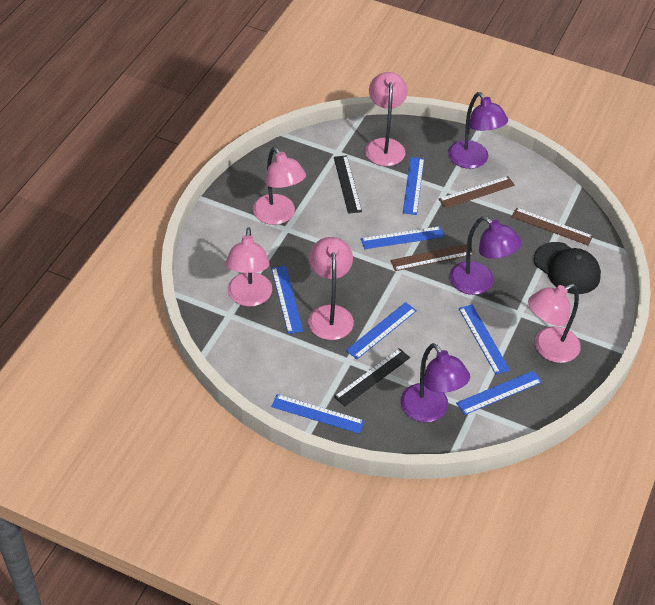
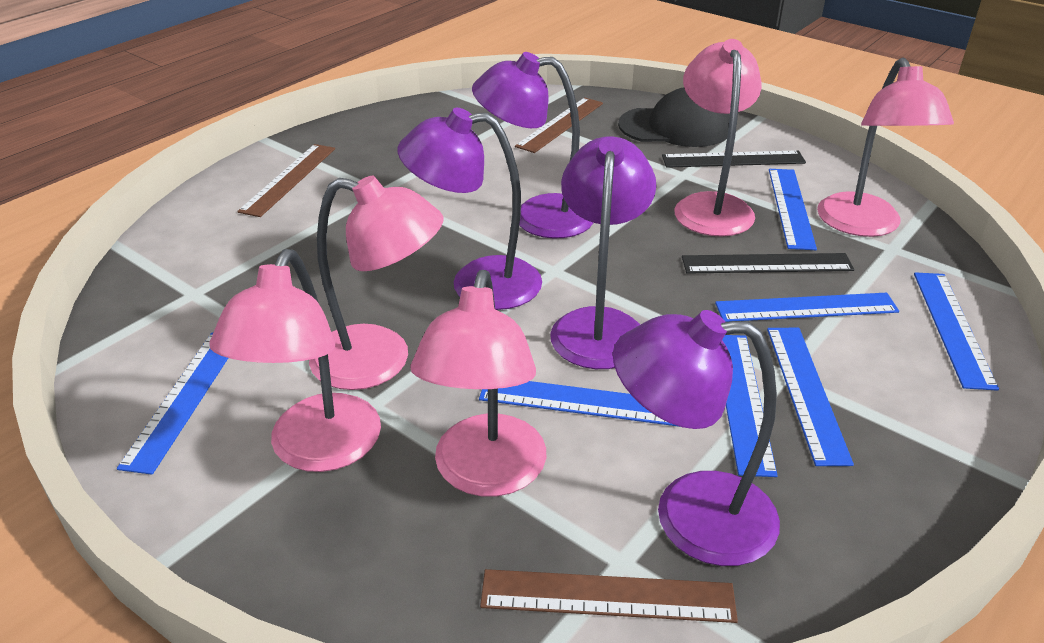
purple lamp: [401,343,470,422] [448,92,508,169] [450,216,521,295] = 3 -> [397,108,542,310] [472,52,593,239] [550,136,656,369] [613,310,780,566] = 4

